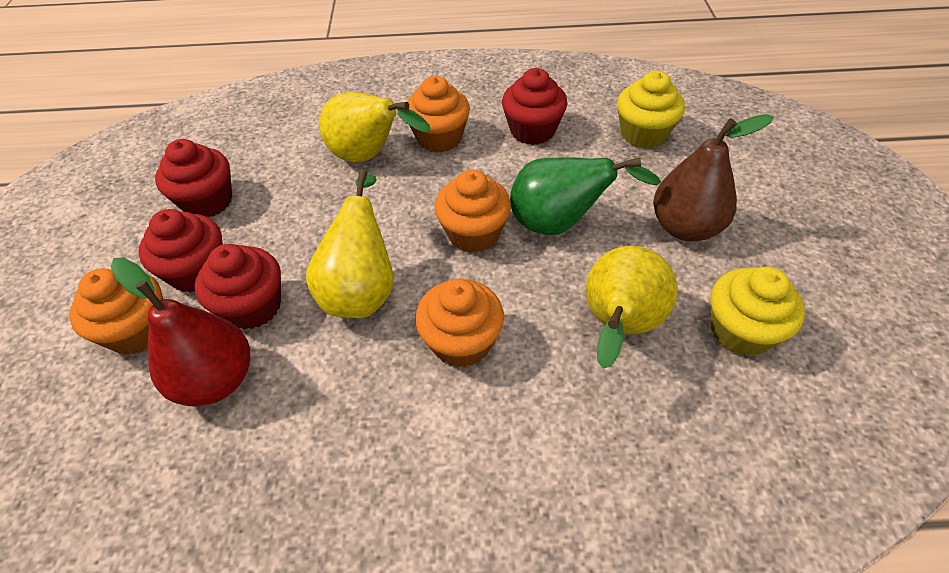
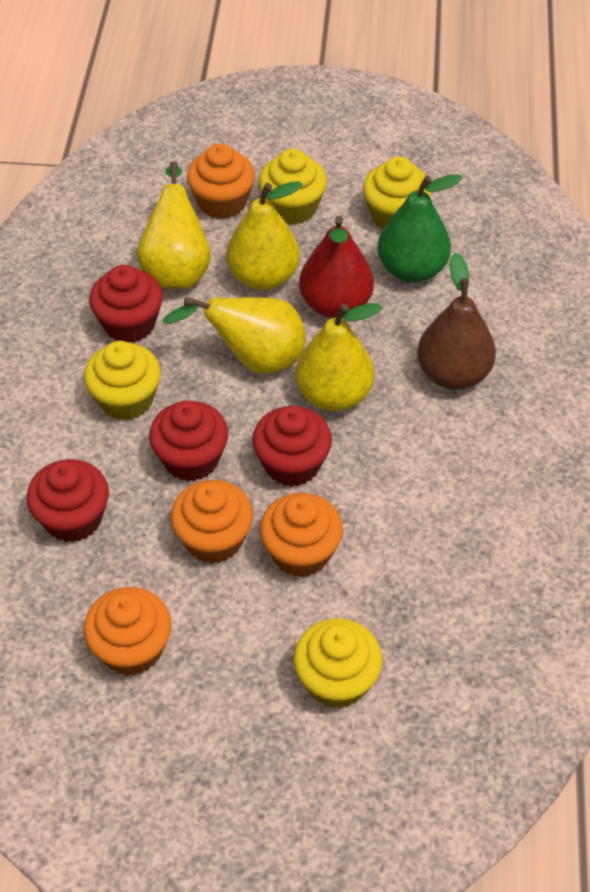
yellow cupcake: [617,71,685,149] [711,267,805,356] = 2 -> [84,341,161,421] [259,149,327,225] [294,618,382,709] [363,157,432,229] = 4
yellow pear: [306,169,394,318] [319,92,430,163] [586,246,677,369] = 3 -> [137,161,211,289] [163,297,306,374] [227,181,303,290] [295,303,382,411] = 4

